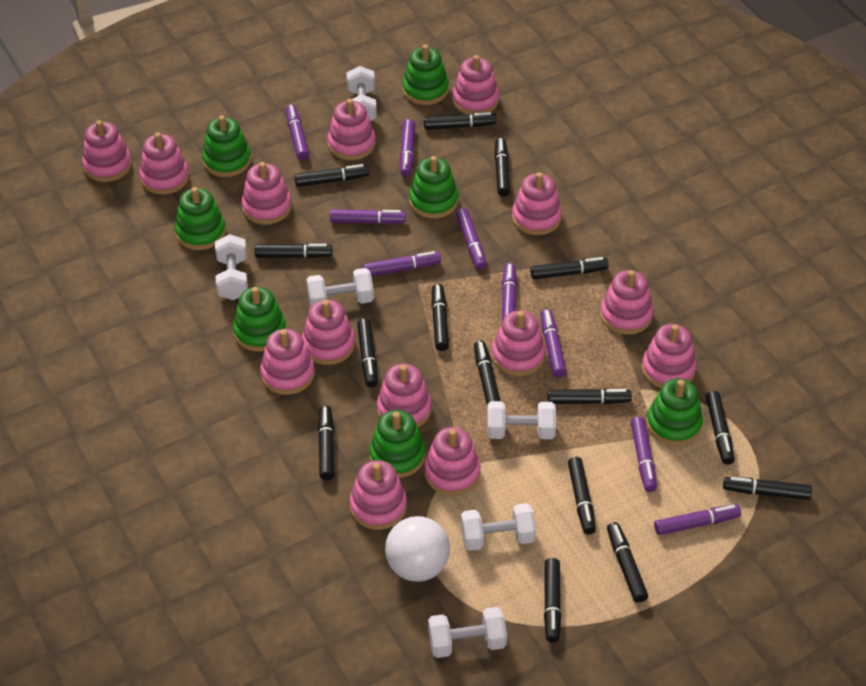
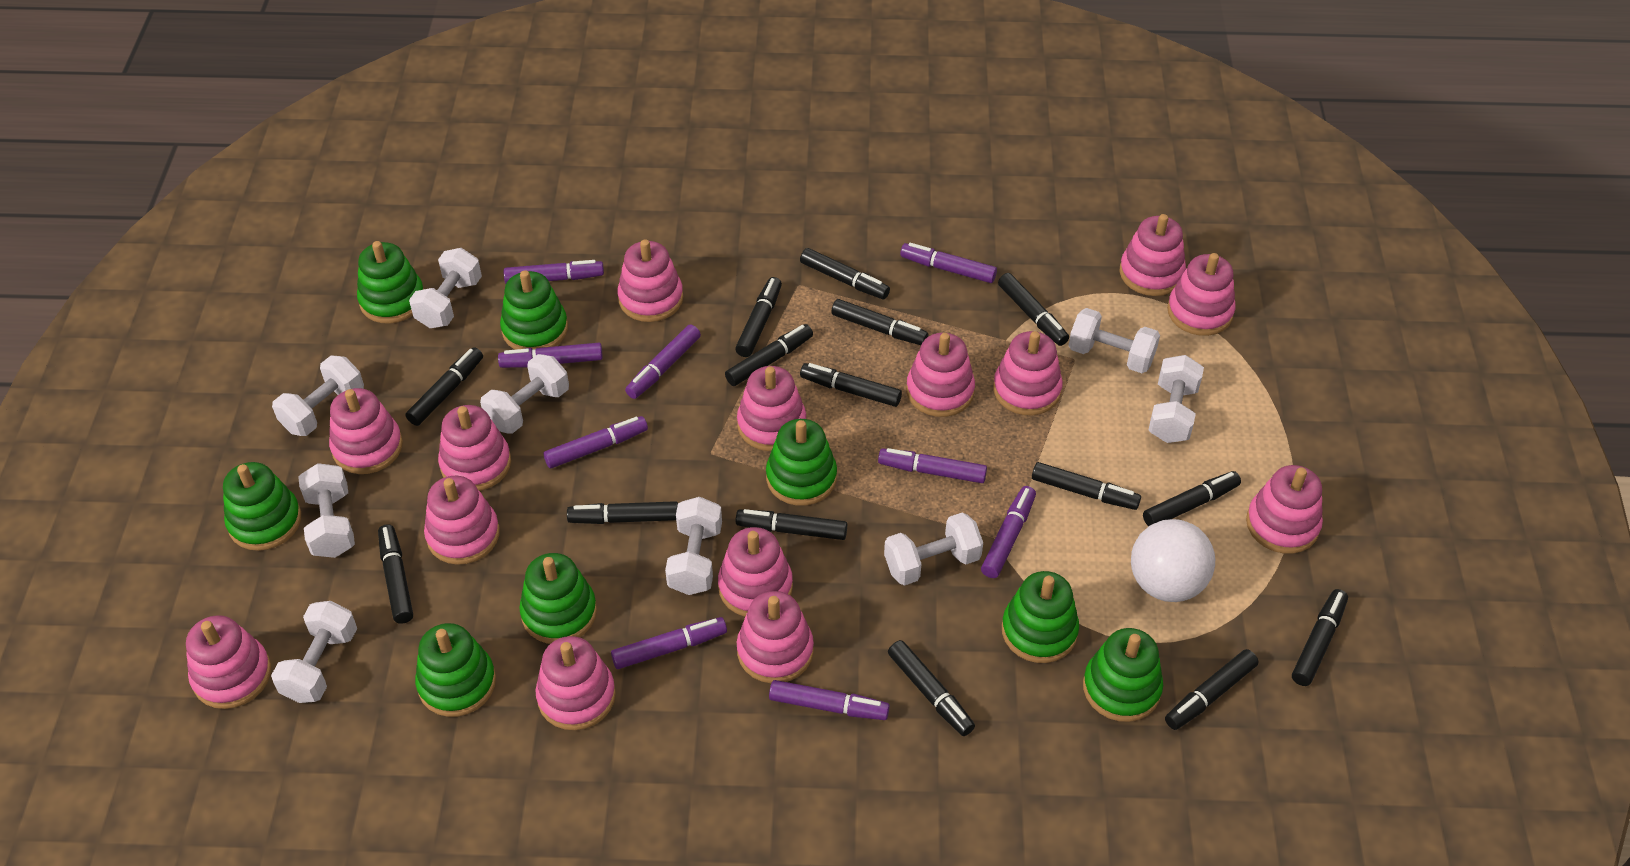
green stacking toy: [175,187,226,250] [202,115,251,177] [233,287,286,352] [369,410,425,478] [403,45,449,105] [409,156,458,218] [647,378,703,446] = 7 -> [223,462,301,551] [357,241,424,324] [415,623,496,717] [500,270,568,350] [519,553,597,644] [766,419,837,506] [1002,571,1079,663] [1083,628,1163,722] = 8
white dumbbell: [215,234,248,300] [306,268,374,306] [347,66,377,121] [428,607,507,658] [461,503,536,551] [487,401,556,439] = 6 -> [271,601,357,703] [272,356,364,436] [298,463,355,558] [409,248,482,328] [480,354,569,434] [665,497,722,595] [884,512,983,586] [1068,308,1160,373] [1148,355,1204,443] = 9

